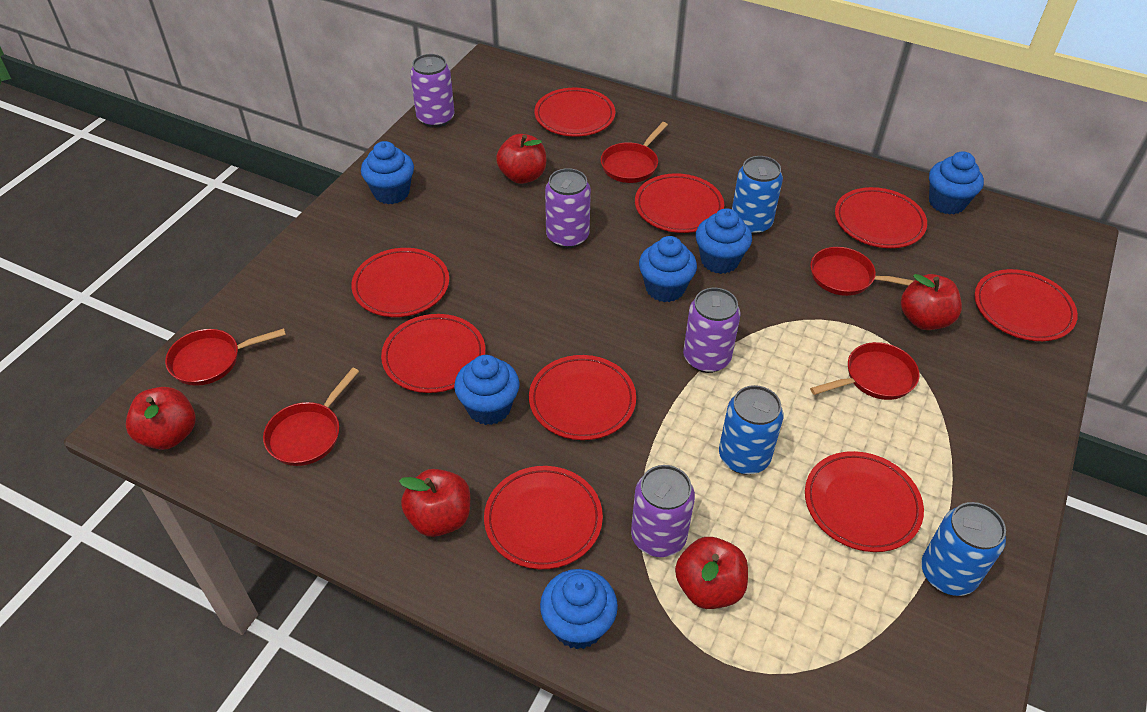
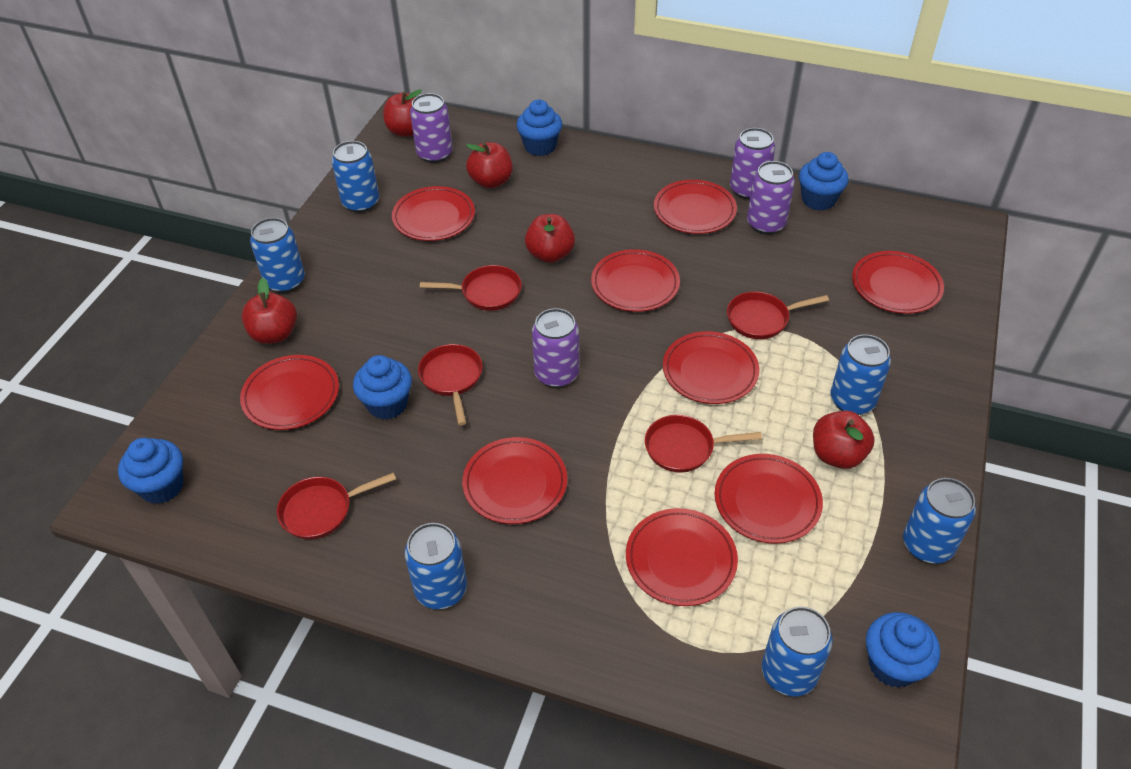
blue can: [719,385,784,475] [732,156,783,235] [921,502,1006,596] = 3 -> [250,218,305,293] [332,141,379,213] [404,523,467,609] [762,606,833,697] [830,334,891,415] [903,478,976,564] = 6
blue cupcake: [361,141,414,204] [454,355,520,425] [540,569,618,649] [639,236,697,302] [696,208,752,274] [929,151,984,215] = 6 -> [118,438,184,504] [353,355,412,420] [516,100,562,156] [799,152,849,211] [866,612,940,688] = 5

